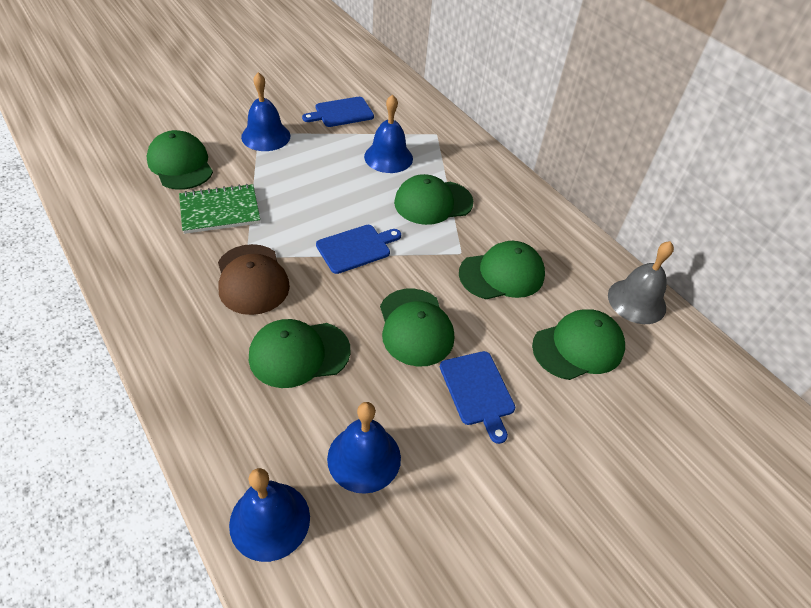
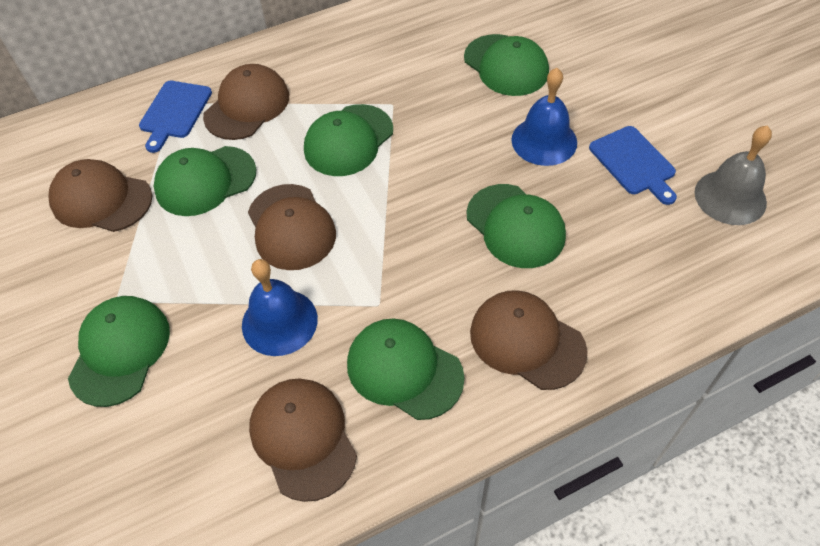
blue bell: [229,468,310,562] [241,72,290,151] [327,402,401,494] [364,94,413,173] = 4 -> [242,259,318,356] [511,68,577,166] = 2
blue cutting board: [302,97,374,127] [316,225,401,274] [440,351,515,444] = 3 -> [139,81,212,153] [589,126,677,205] = 2
brown cap: [218,244,290,315] = 1 -> [49,159,152,232] [203,64,289,140] [248,184,336,270] [249,379,357,502] [470,290,587,390] = 5
green notebook: [179,184,260,234] = 1 -> none = 0

